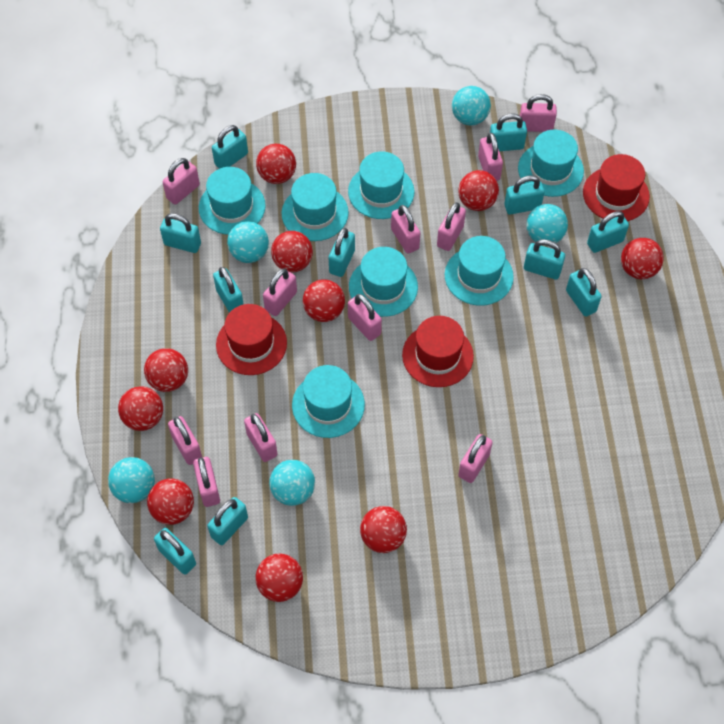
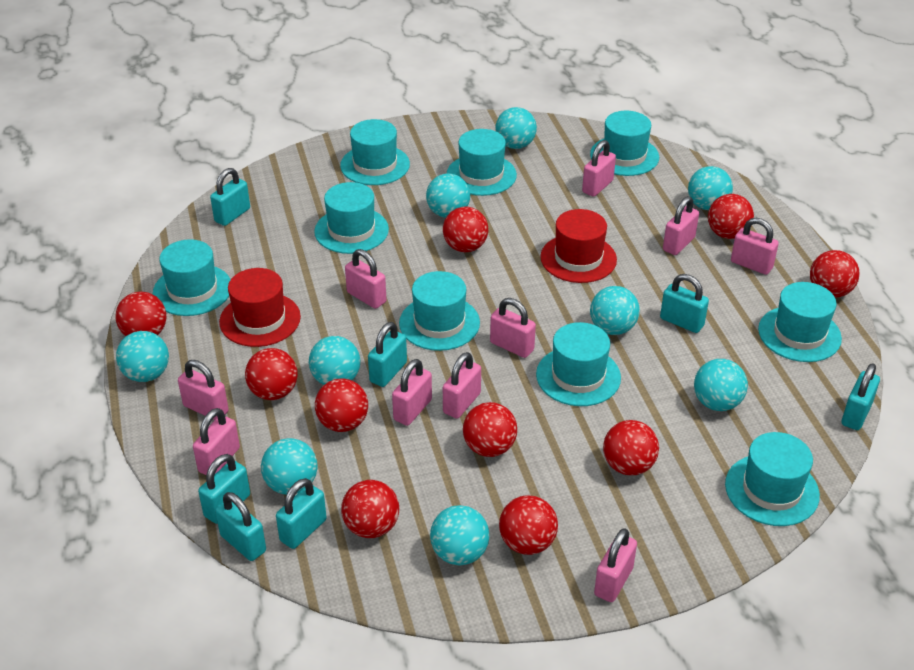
pink padlock: [163,158,200,205] [168,416,202,465] [193,457,220,507] [244,413,277,462] [263,268,297,316] [348,294,382,341] [391,205,420,254] [437,202,466,251] [458,434,493,483] [478,133,503,181] [520,94,557,132] = 11 -> [178,360,229,420] [193,408,240,475] [345,249,386,309] [392,359,432,426] [443,352,481,419] [490,298,536,358] [582,140,616,197] [594,528,637,602] [663,196,699,255] [731,218,779,275] = 10
red hat: [216,304,287,375] [402,316,474,387] [583,154,650,221] = 3 -> [219,268,301,347] [540,209,617,283] = 2
turquoise ball: [108,457,155,503] [227,221,269,263] [269,460,315,506] [452,86,491,126] [526,204,568,243] = 5 -> [116,331,169,382] [261,438,318,495] [309,336,360,385] [426,174,470,218] [430,505,489,565] [495,107,537,149] [590,286,640,335] [688,166,733,210] [694,359,748,411] = 9
turquoise hat: [199,167,266,235] [282,173,349,241] [292,365,365,438] [348,151,414,219] [349,247,418,317] [445,236,514,306] [518,130,584,197] = 7 -> [153,239,231,316] [314,182,389,254] [340,119,410,185] [399,271,480,351] [447,129,517,196] [536,322,621,406] [590,111,659,176] [725,432,820,526] [758,282,842,362] = 9
turquoise padlock: [154,528,196,575] [160,213,201,253] [207,497,248,545] [212,125,248,169] [213,267,244,313] [329,228,355,277] [490,114,527,151] [504,175,545,215] [524,239,565,280] [566,268,602,317] [587,211,629,253] = 11 -> [198,454,250,524] [210,168,250,226] [215,492,266,561] [276,478,327,549] [368,322,407,387] [660,274,709,333] [842,363,880,430] = 7

